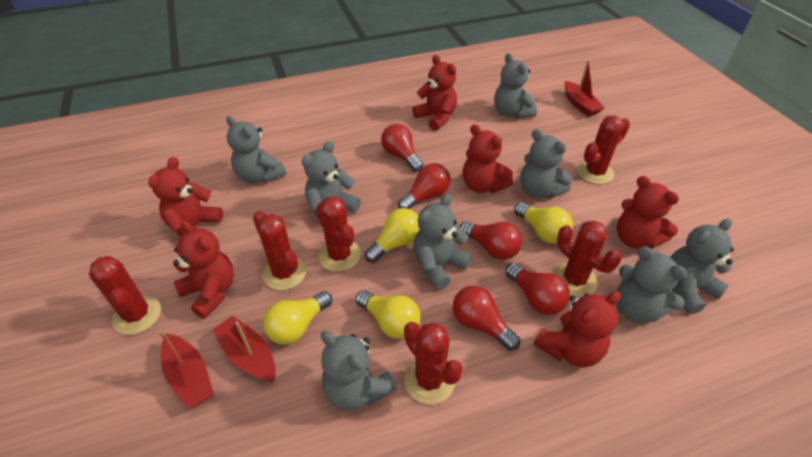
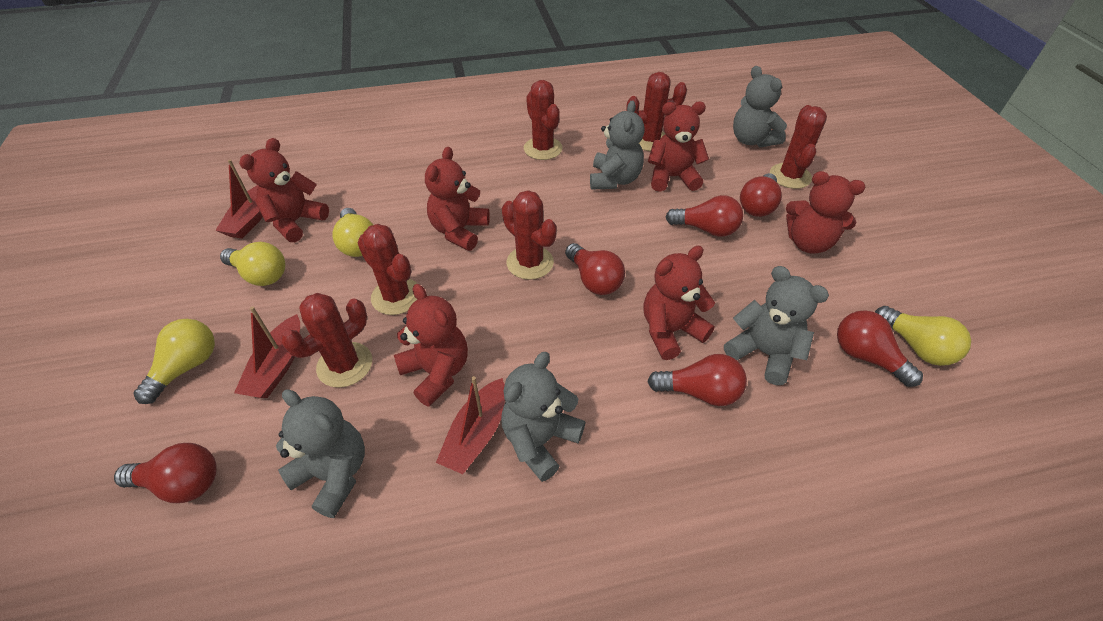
grey teddy bear: [226,116,286,183] [301,141,361,219] [321,331,397,411] [413,194,472,290] [494,53,537,119] [520,129,573,198] [617,246,687,323] [670,219,734,314] = 8 -> [276,389,365,518] [501,352,585,482] [590,100,645,190] [724,266,829,385] [733,66,787,147] = 5
red light bulb: [381,124,423,172] [398,163,451,209] [453,285,520,351] [459,221,522,260] [505,263,570,315] = 5 -> [114,443,217,503] [565,243,625,295] [647,354,747,406] [666,195,743,237] [740,173,782,217] [837,310,923,387] = 6

